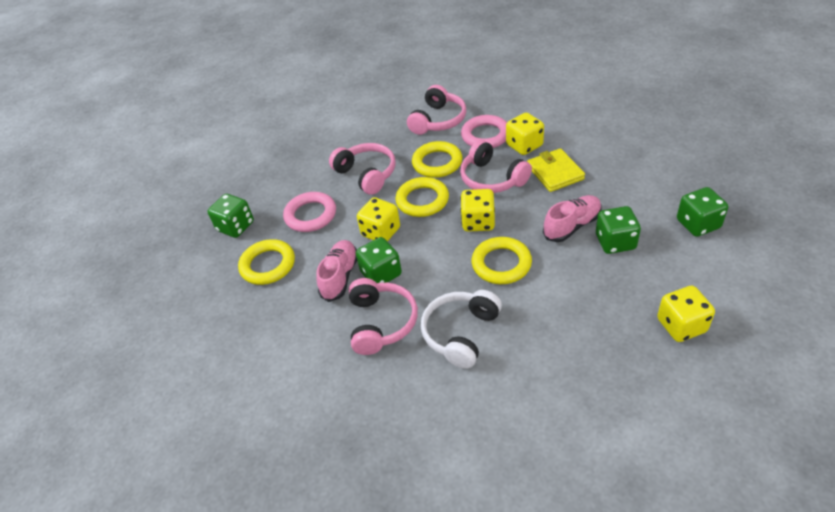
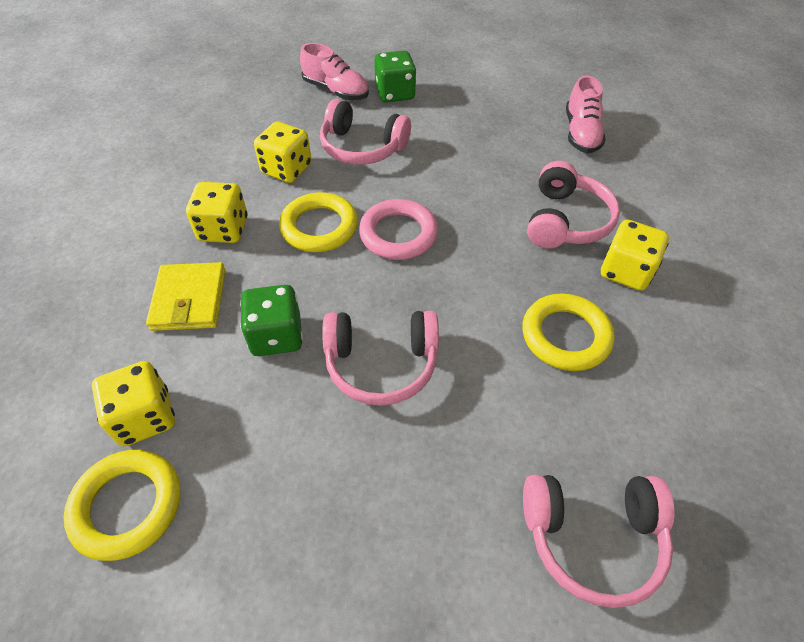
green dice: [208,194,254,238] [356,237,402,283] [596,206,641,254] [677,187,728,237] = 4 -> [240,285,303,356] [374,51,416,103] = 2
pink ring: [283,192,336,232] [461,115,507,148] = 2 -> [359,199,438,260] = 1
white headphones: [421,290,502,369] = 1 -> none = 0
yellow ring: [238,239,295,285] [395,177,449,217] [412,141,462,178] [472,237,532,284] = 4 -> [64,450,180,561] [279,192,358,252] [522,293,615,371] = 3

